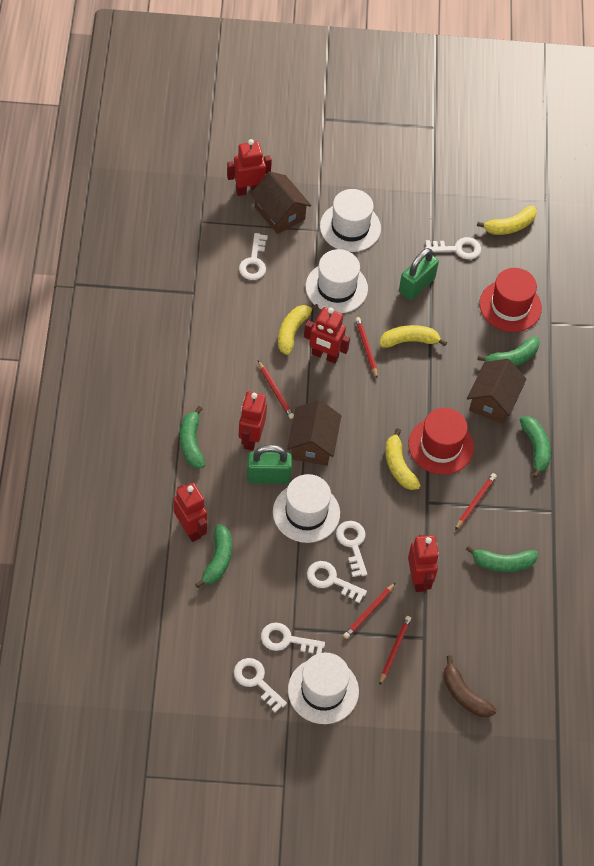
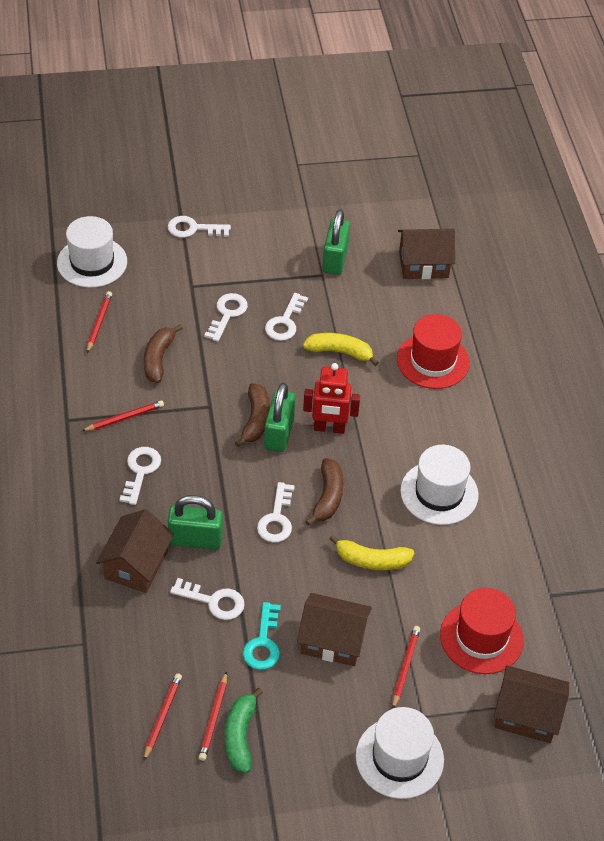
brown banana: [443,655,497,717] = 1 -> [144,324,183,383] [235,383,270,447] [305,458,343,526] = 3
brown house: [250,171,312,234] [287,400,341,466] [467,359,527,424] = 3 -> [96,509,174,593] [297,593,372,666] [398,229,455,279] [494,665,569,743] = 4
green banana: [180,406,205,468] [195,524,232,588] [466,546,538,572] [477,336,540,366] [520,417,551,478] = 5 -> [225,688,263,773] = 1
green padlock: [247,445,292,484] [399,248,439,300] = 2 -> [168,495,223,550] [264,383,296,452] [322,209,350,275] = 3
red robot: [174,483,207,542] [227,139,272,196] [239,391,267,451] [304,307,350,364] [408,534,439,592] = 5 -> [303,363,360,434] = 1
turquoise key: none = 0 -> [243,602,281,670] = 1
white hat: [273,474,340,543] [288,653,359,724] [306,249,368,313] [320,189,381,252] = 4 -> [57,216,127,288] [356,707,444,799] [400,445,479,525] = 3
yellow banana: [278,304,319,355] [380,325,447,348] [385,428,421,490] [477,205,537,235] = 4 -> [303,333,379,366] [329,535,414,570] = 2

